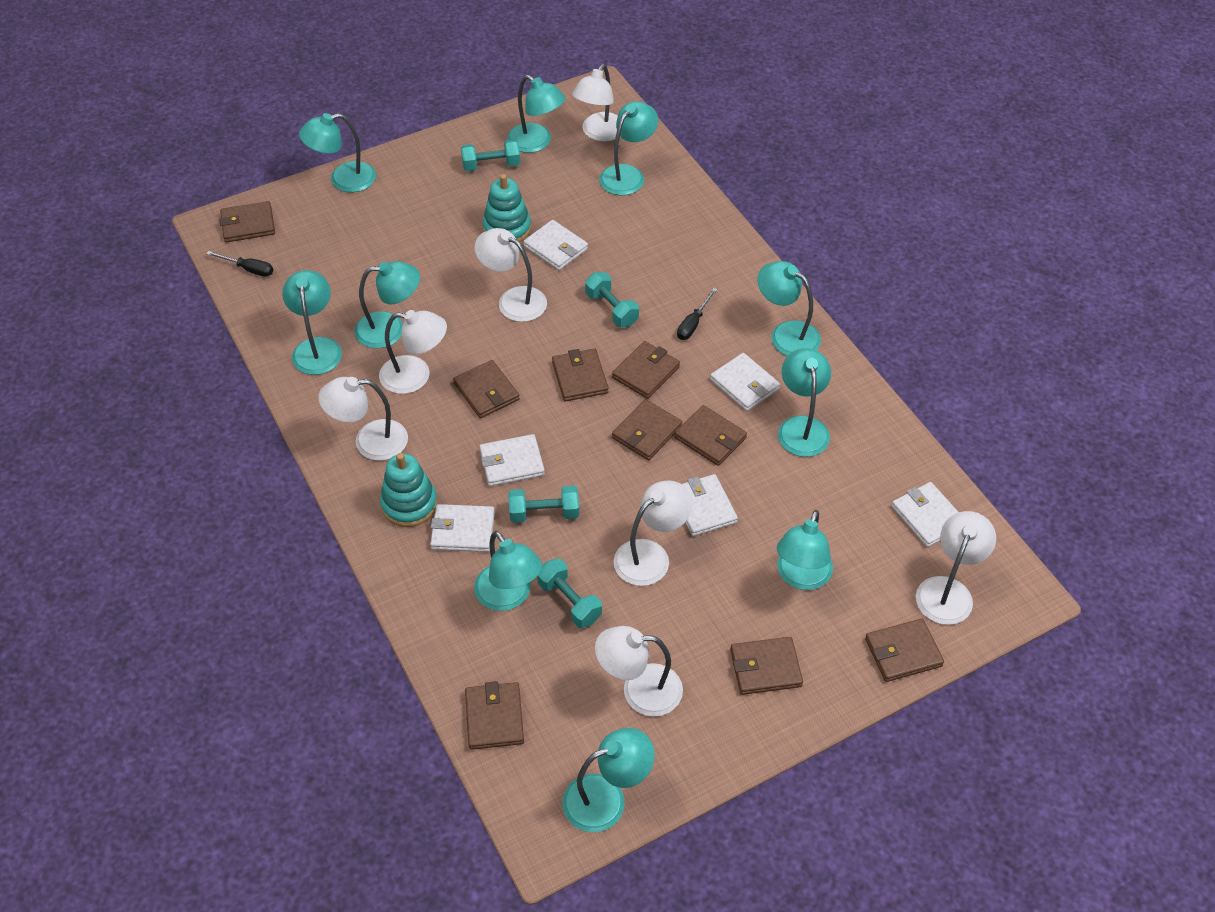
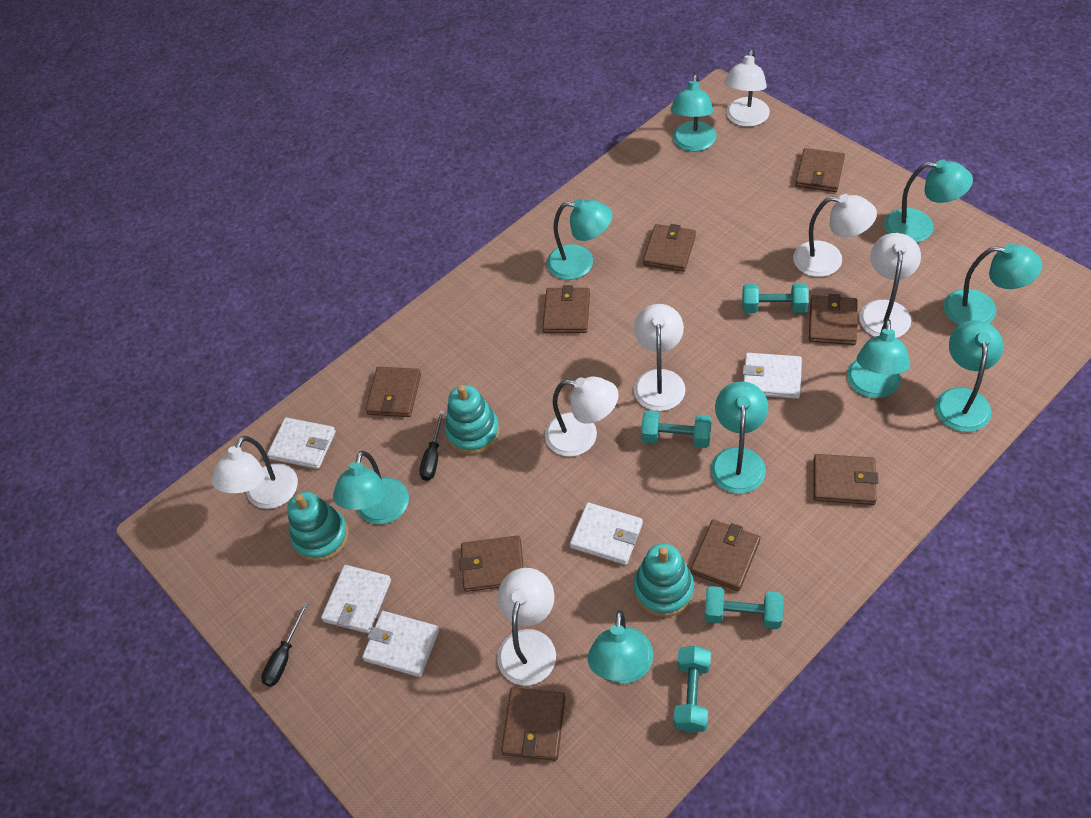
turquoise lamp: [282,270,342,375] [299,113,376,192] [354,261,420,348] [474,531,542,611] [507,75,565,153] [562,728,655,832] [599,101,658,195] [757,261,821,356] [777,510,833,590] [778,348,831,457] = 10 -> [333,451,409,524] [547,199,613,280] [588,610,653,683] [670,74,716,151] [711,381,768,494] [847,319,910,398] [884,159,973,243] [935,320,1003,432] [944,244,1042,325] = 9
turquoise stacking toy: [380,453,437,527] [482,174,531,242] = 2 -> [287,492,349,562] [445,385,500,455] [633,543,694,617] = 3
white wallet: [430,504,495,552] [479,434,545,486] [523,220,588,270] [682,474,738,536] [710,353,780,411] [892,482,959,547] = 6 -> [267,417,336,469] [321,565,391,634] [362,611,439,677] [570,502,643,565] [742,353,802,399] = 5

